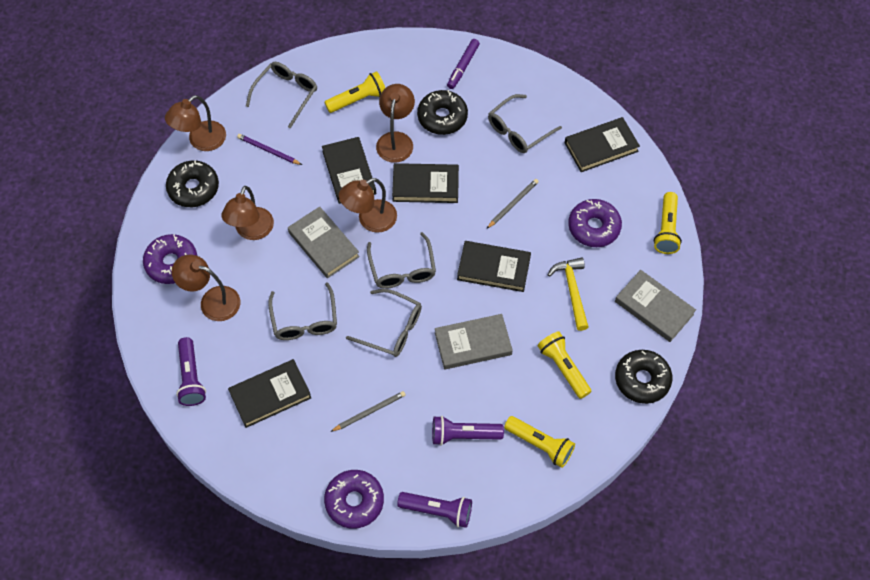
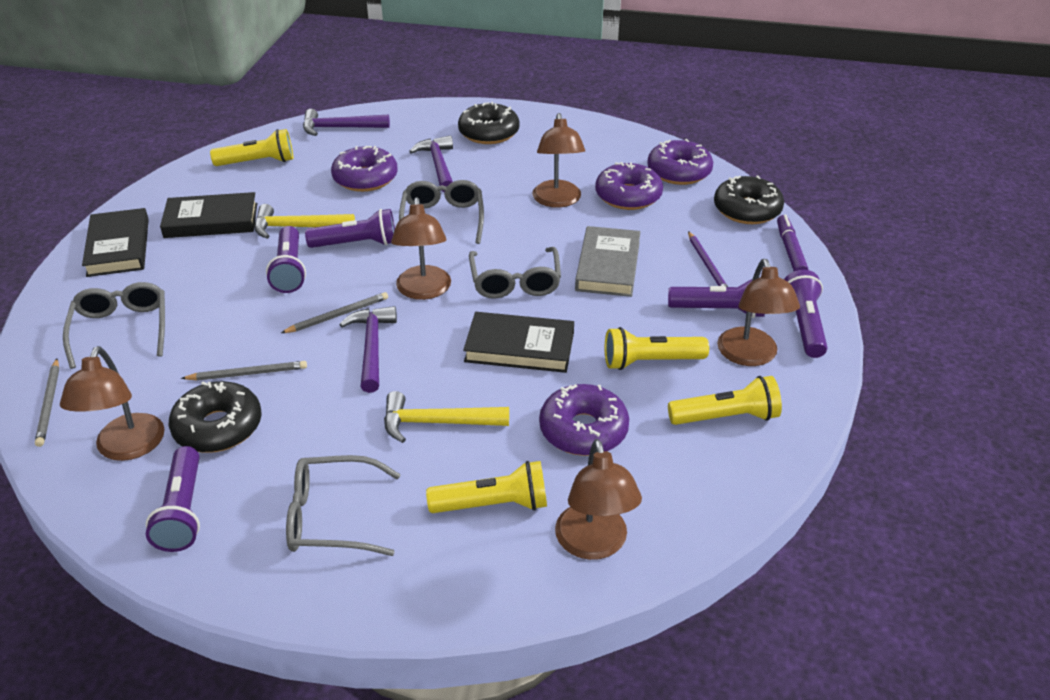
black book: [228,359,312,428] [322,137,376,204] [392,163,459,203] [457,241,531,292] [565,117,640,172] = 5 -> [82,208,149,277] [160,192,258,238] [463,312,574,373] = 3
grey book: [288,206,360,278] [435,314,513,370] [615,270,696,342] = 3 -> [575,226,640,297] = 1
grey glasses: [246,62,317,129] [268,282,337,340] [346,289,422,357] [367,232,436,289] [488,94,562,153] = 5 -> [63,282,165,369] [286,455,401,556] [399,180,484,244] [469,247,561,299] = 4
grey pencil: [330,391,405,432] [487,179,539,228] = 2 -> [35,359,59,447] [181,361,307,381] [281,292,388,333] = 3
purple donut: [143,234,197,284] [324,470,384,529] [568,199,622,247] = 3 -> [331,146,398,192] [539,384,629,456] [595,162,663,210] [647,139,713,185] = 4
purple flashlight: [176,337,206,406] [397,492,472,528] [432,416,504,445] = 3 -> [146,446,200,552] [266,226,306,293] [305,209,395,248] [668,278,765,318] [784,270,828,358] = 5
purple hammer: none = 0 -> [303,109,390,136] [339,306,397,393] [409,136,453,193] = 3
yellow hammer: [548,257,588,331] = 1 -> [254,204,355,239] [384,391,509,443] = 2

